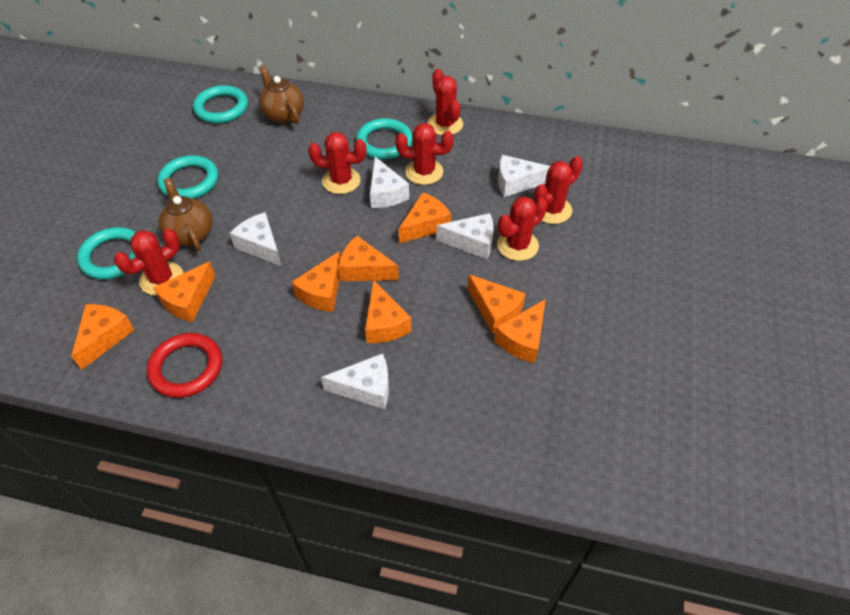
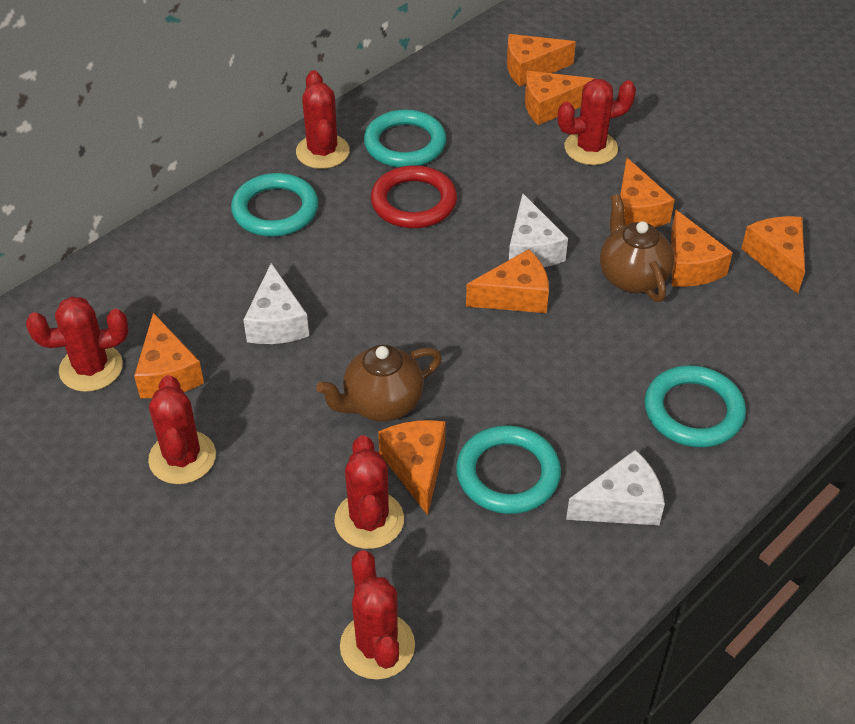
white cheese: [230,212,282,267] [321,353,389,409] [370,157,409,208] [437,213,494,259] [498,155,550,197] = 5 -> [243,263,309,344] [509,193,568,267] [566,450,665,525] = 3

